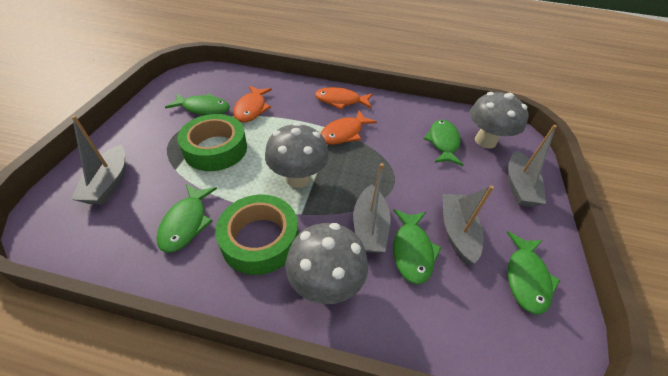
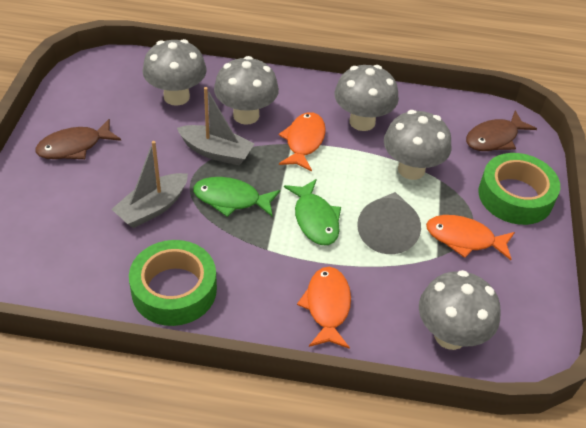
brown fish: none = 0 -> [35,119,121,159] [466,110,537,151] = 2
green fish: [157,184,217,253] [165,93,230,115] [393,209,442,285] [424,120,463,166] [506,231,560,315] = 5 -> [193,177,280,217] [284,179,341,245] = 2
grey boat: [71,116,125,205] [353,163,390,253] [443,185,494,265] [508,125,557,207] = 4 -> [112,141,188,228] [177,87,255,165] = 2
grey cone: none = 0 -> [357,192,421,254] = 1
grey mushroom: [265,122,329,188] [286,223,368,304] [470,92,529,149] = 3 -> [142,39,207,106] [214,56,279,125] [334,65,399,131] [384,110,451,180] [419,270,501,350] = 5

